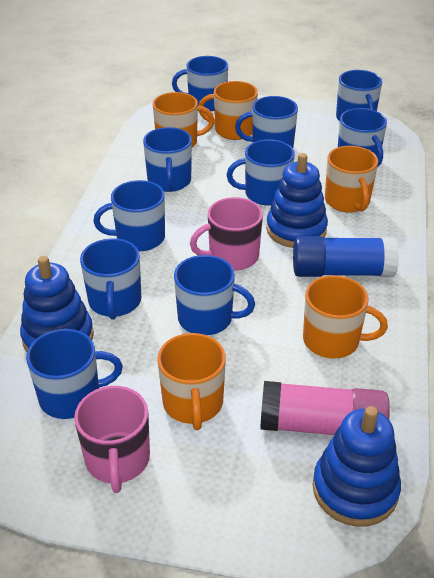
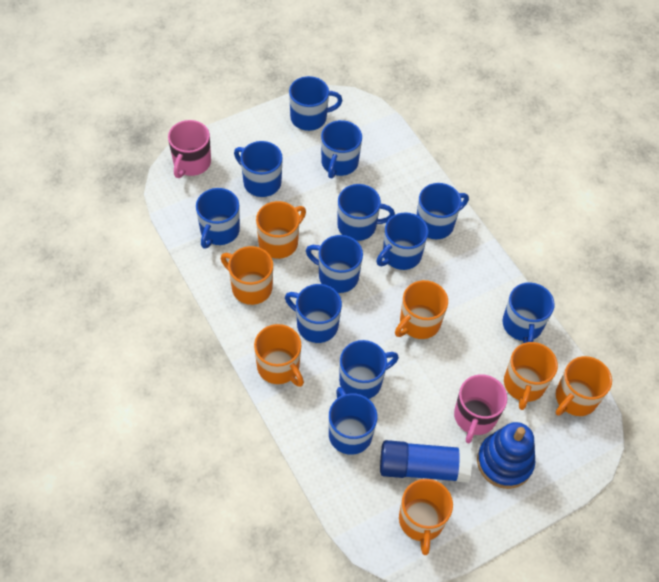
blue mug: [26,329,123,419] [80,238,141,320] [93,180,165,251] [143,127,192,192] [172,56,228,111] [174,255,255,335] [226,139,295,206] [235,96,298,148] [336,70,382,121] [338,108,387,167] = 10 -> [196,188,240,249] [234,141,283,197] [285,284,342,343] [289,76,343,131] [306,235,363,293] [321,120,362,178] [329,387,378,455] [337,184,395,241] [339,340,399,399] [376,212,428,270] [417,183,469,239] [502,282,555,343] = 12
blue stacking toy: [20,256,94,352] [266,153,328,248] [313,406,401,527] = 3 -> [477,422,535,489] = 1
orange mug: [153,92,214,147] [157,333,226,430] [199,81,258,140] [303,275,388,359] [325,146,378,213] = 5 -> [221,246,273,305] [254,324,304,387] [256,201,306,259] [395,280,448,339] [399,479,453,555] [504,342,558,410] [555,356,612,416] = 7
pink glue stick: [260,381,390,435] = 1 -> none = 0

